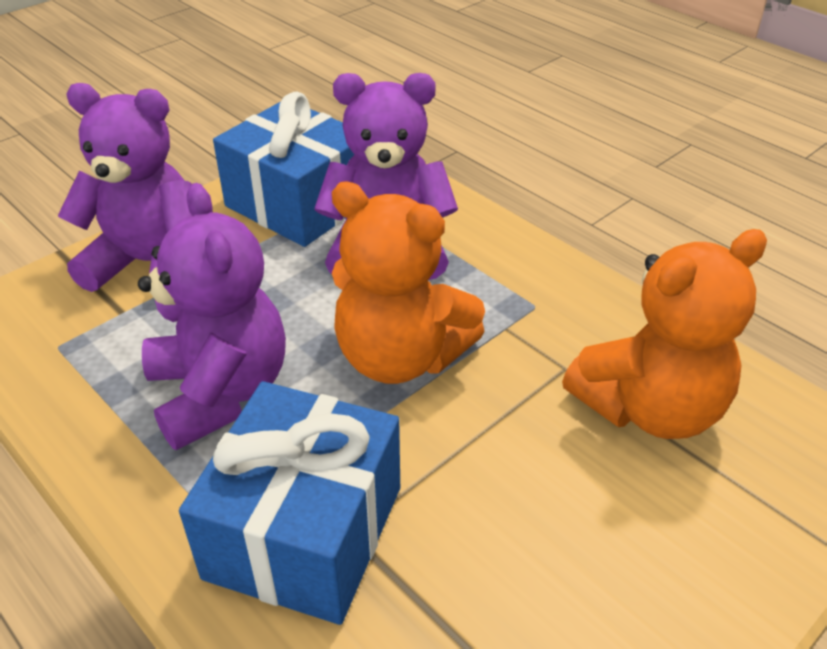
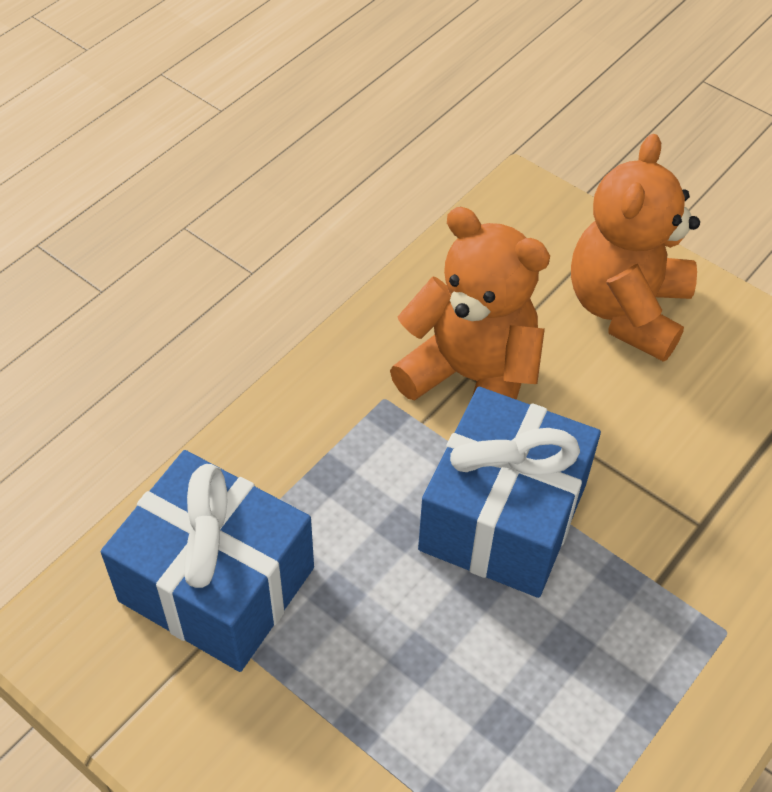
purple teddy bear: [58,83,192,292] [138,183,286,450] [314,73,458,280] = 3 -> none = 0

